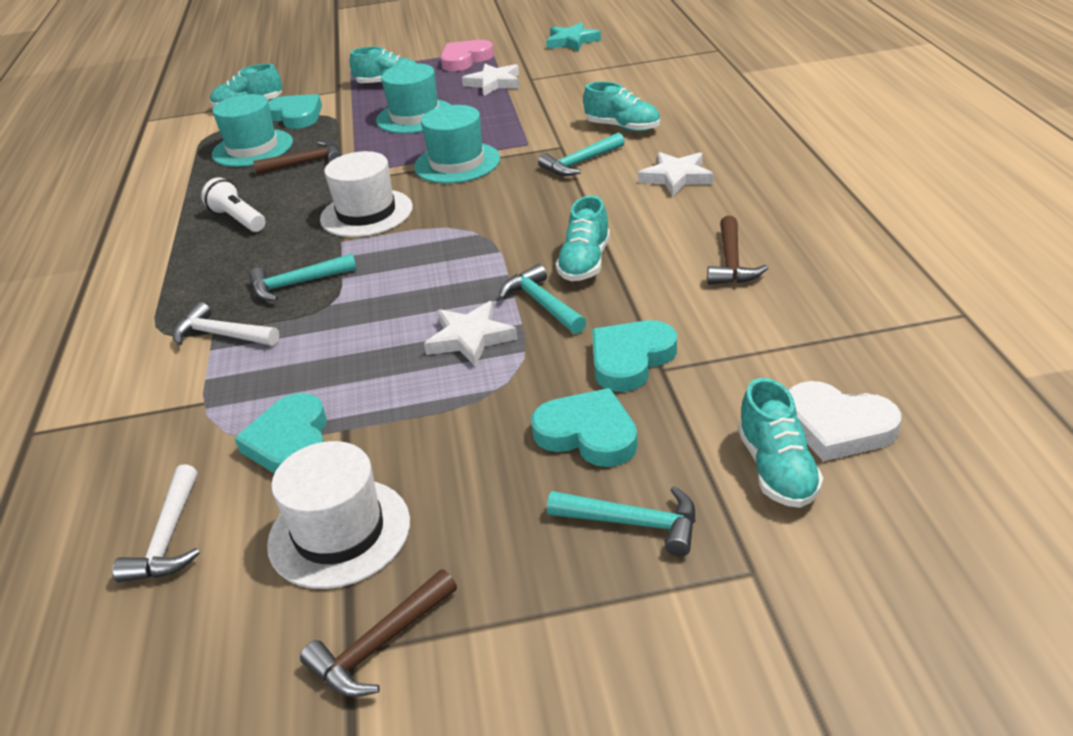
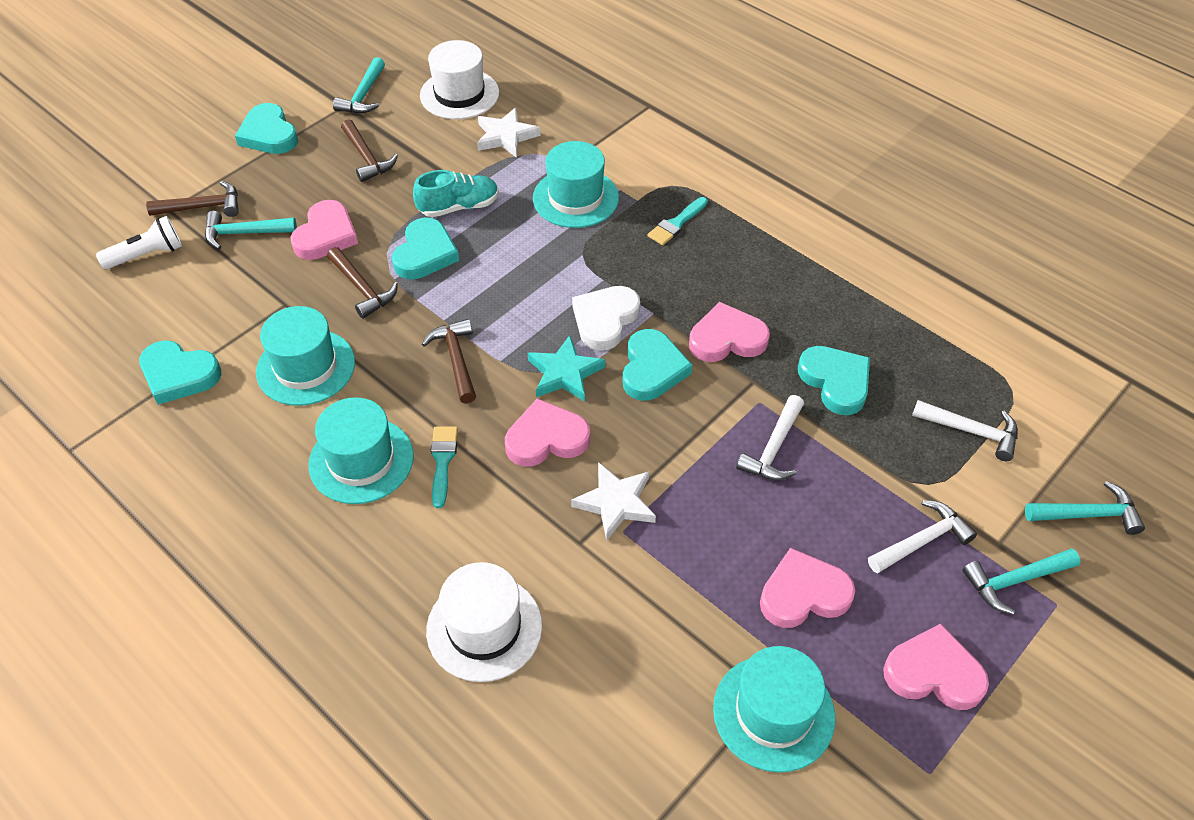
brown hammer: [253,141,342,175] [300,569,457,697] [707,216,768,285] = 3 -> [146,181,239,217] [327,247,398,319] [341,119,398,182] [422,319,476,403] = 4
pink heart: [440,40,494,71] = 1 -> [290,200,358,260] [505,399,590,467] [689,302,770,362] [760,548,855,628] [883,624,989,710] = 5
turquoise brush: none = 0 -> [431,427,458,508] [648,197,708,245] = 2
turquoise hat: [212,94,293,167] [376,63,451,134] [414,105,500,183] = 3 -> [256,306,355,406] [308,397,414,504] [533,141,619,228] [713,646,835,772] = 4
turquoise heart: [235,393,327,474] [268,94,322,129] [531,388,638,467] [592,320,677,392] = 4 -> [139,340,221,405] [235,103,298,154] [392,217,459,279] [623,329,692,401] [798,346,870,415] = 5
turquoise shoe: [210,64,282,107] [350,47,416,83] [556,195,610,281] [583,81,660,132] [738,378,824,508] = 5 -> [413,170,499,217] = 1
white hammer: [113,464,200,582] [173,302,279,346] = 2 -> [736,395,804,481] [868,500,977,574] [912,400,1018,461] = 3
white star: [424,301,517,367] [462,64,519,96] [638,152,714,196] = 3 -> [477,108,540,158] [571,462,656,541] = 2

